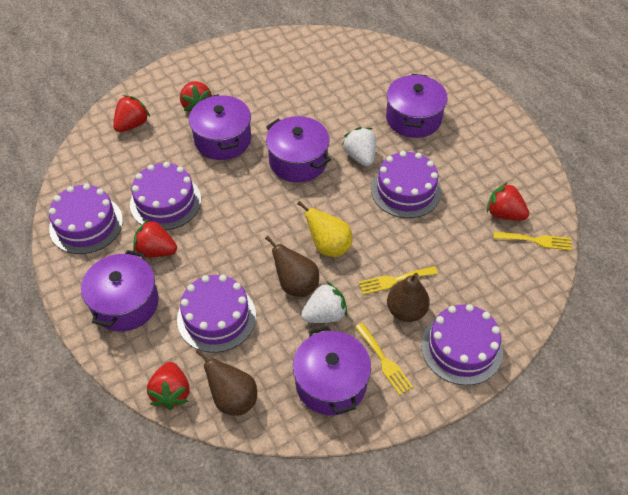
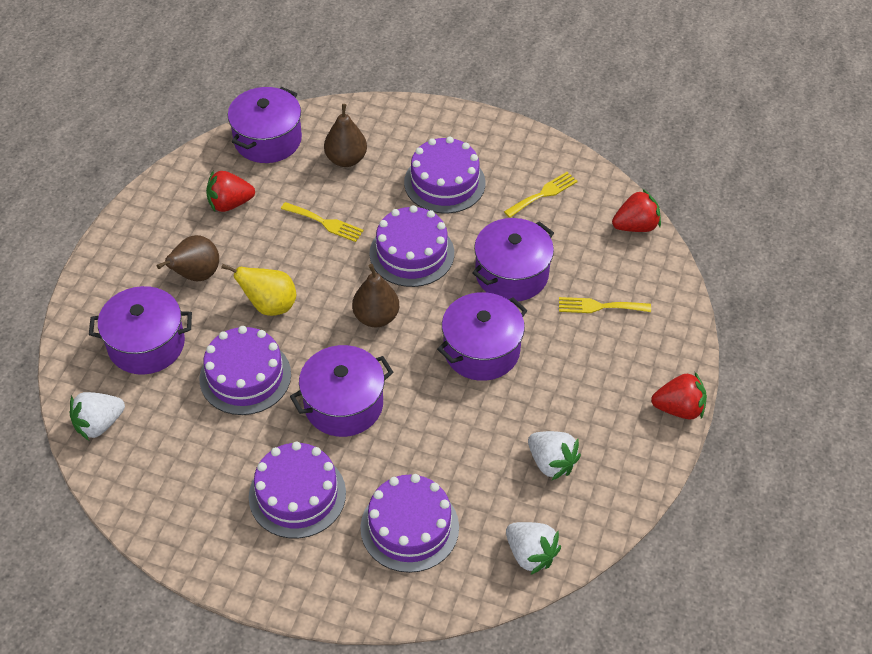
red strawberry: [113,95,150,132] [133,219,177,257] [147,362,190,410] [180,81,212,112] [487,182,529,220] = 5 -> [206,171,255,212] [612,189,661,232] [651,372,707,420] = 3
white strawberry: [301,281,347,323] [342,127,376,166] = 2 -> [70,392,125,440] [506,522,561,575] [528,431,581,480] = 3

